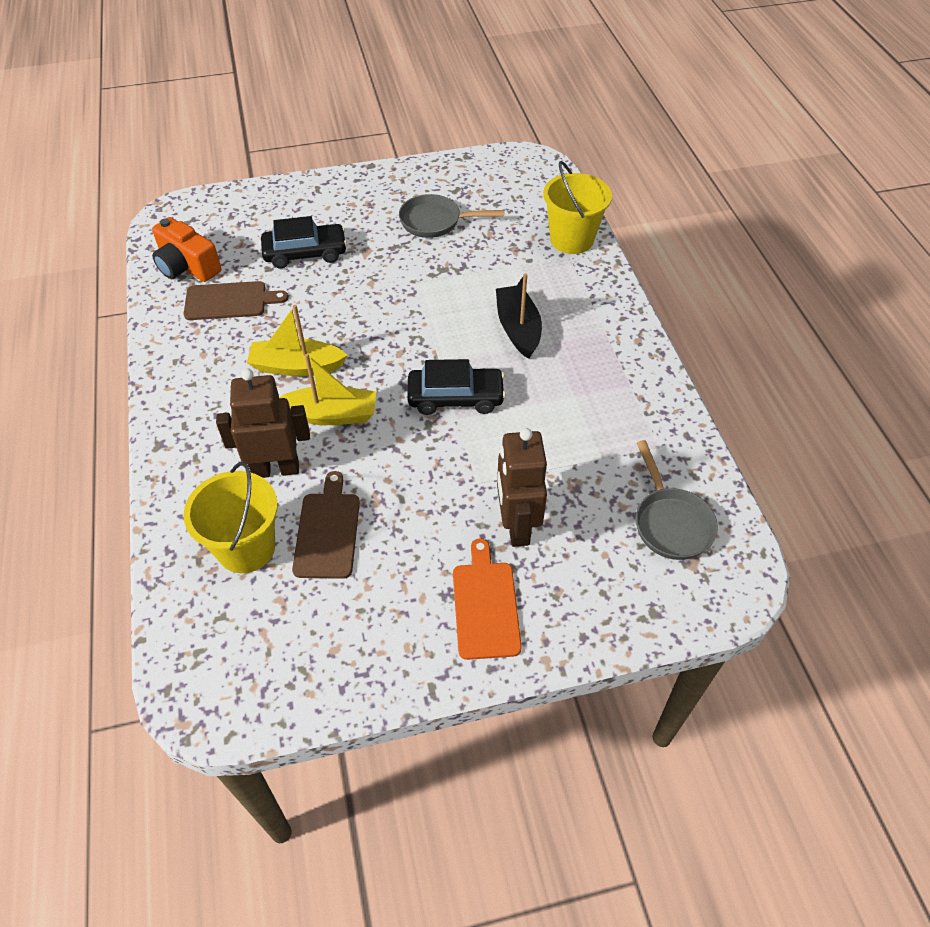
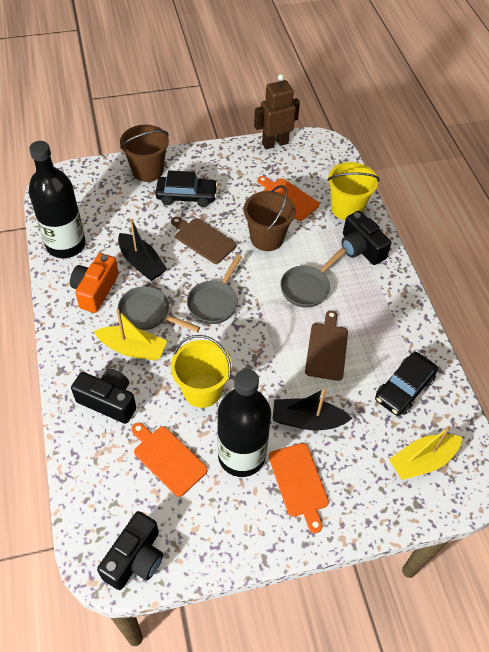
black boat: [496,273,542,359] = 1 -> [118,219,167,281] [272,388,352,430] = 2
black bottle: none = 0 -> [29,141,86,258] [217,369,271,477] = 2
black camera: none = 0 -> [71,369,136,424] [97,511,163,590] [342,211,391,265] = 3
brown bucket: none = 0 -> [120,125,169,182] [244,185,296,251] = 2
brown robot: [216,368,310,478] [497,428,547,547] = 2 -> [254,74,300,149] = 1
grey pan: [399,194,504,238] [636,440,718,560] = 2 -> [118,286,200,332] [187,254,242,324] [280,248,346,308] = 3
orange cutting board: [453,538,522,660] = 1 -> [131,423,208,497] [257,176,319,221] [269,443,329,533] = 3

